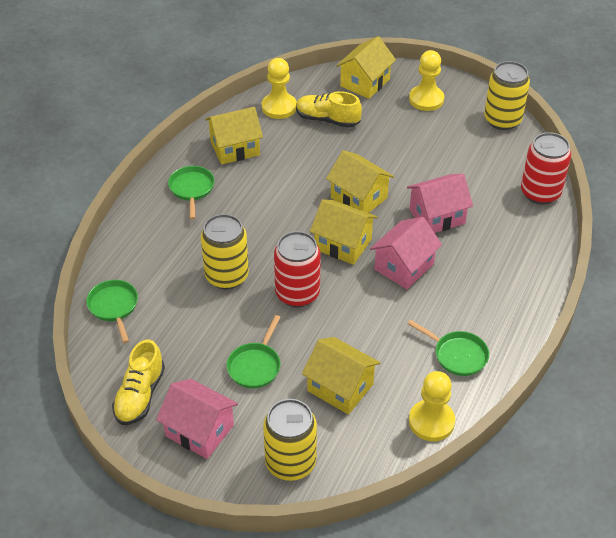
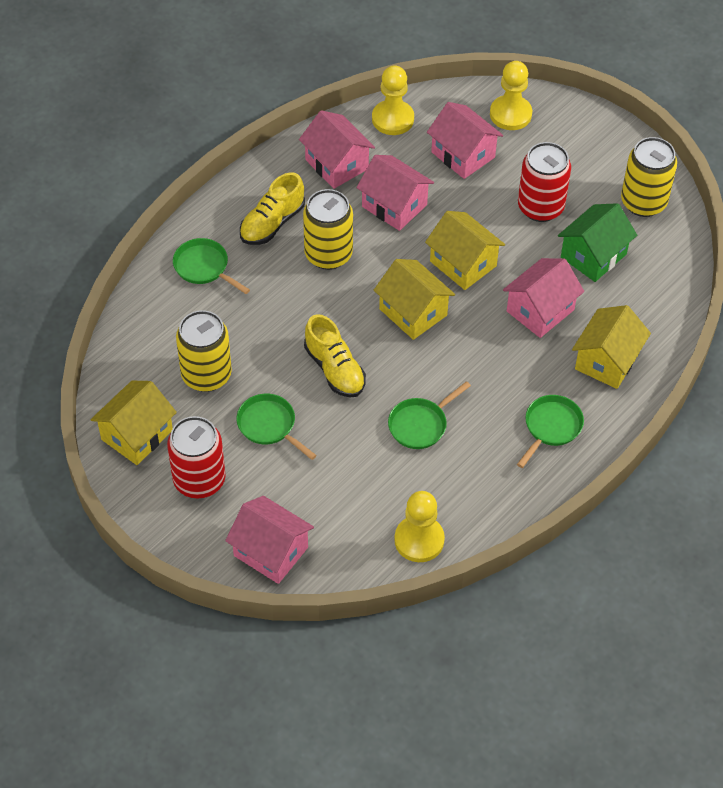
green house: none = 0 -> [558,203,637,282] = 1
pink house: [156,379,238,459] [370,217,442,289] [407,174,473,233] = 3 -> [225,496,314,584] [299,110,375,189] [356,155,434,231] [427,102,503,179] [503,258,584,338] = 5
yellow house: [205,107,263,165] [302,337,381,415] [310,199,377,265] [326,150,394,213] [336,36,396,99] = 5 -> [91,381,177,465] [374,259,455,340] [425,211,505,290] [572,305,651,389] = 4

